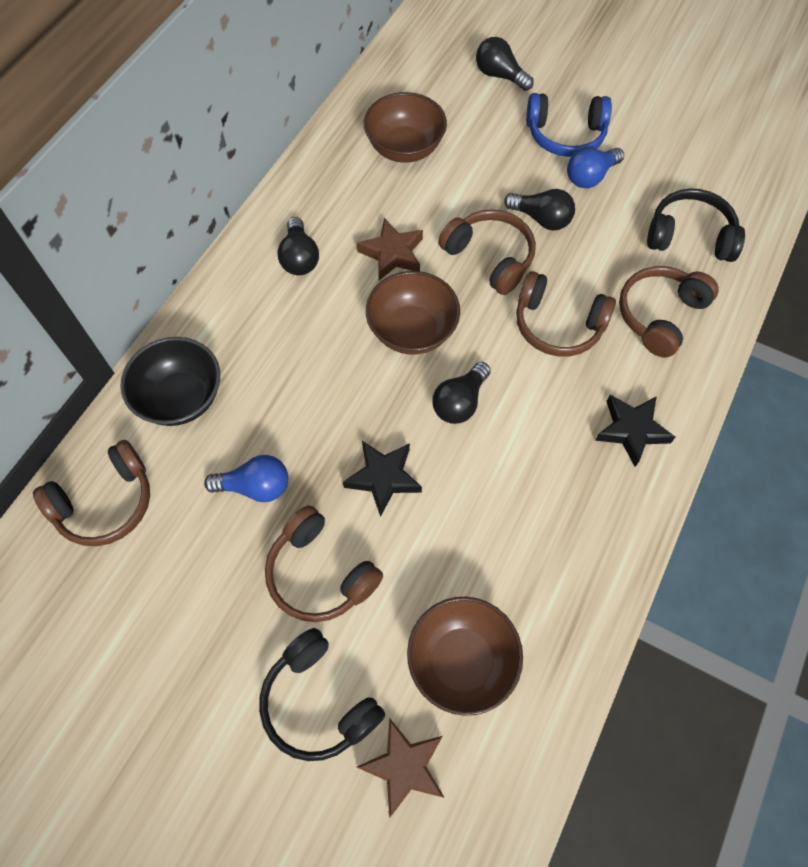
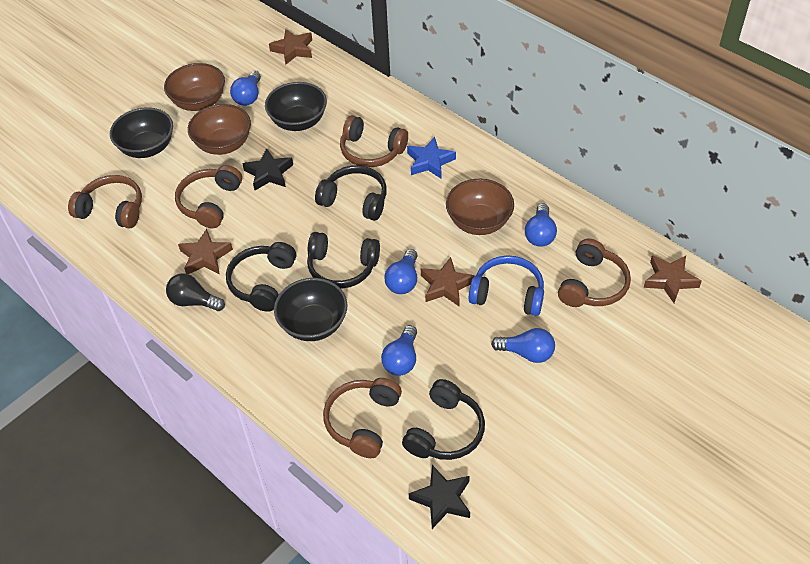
black bowl: [120,337,220,426] = 1 -> [110,107,173,158] [265,82,327,131] [274,278,348,341] = 3
black headphones: [259,628,385,761] [647,188,745,262] = 2 -> [226,242,296,312] [307,232,380,289] [315,165,387,221] [402,379,485,460] = 4
black light bulb: [277,217,319,275] [432,362,491,424] [476,37,534,91] [504,189,575,230] = 4 -> [166,273,225,311] = 1
blue light bulb: [204,455,288,502] [567,147,624,188] = 2 -> [230,71,261,106] [381,325,417,376] [384,249,417,294] [491,328,555,363] [525,203,557,247] = 5
blue star: none = 0 -> [407,137,456,179] = 1
brown star: [357,218,423,281] [357,718,445,817] = 2 -> [178,229,233,274] [269,29,312,65] [421,257,475,306] [643,255,702,303] = 4

